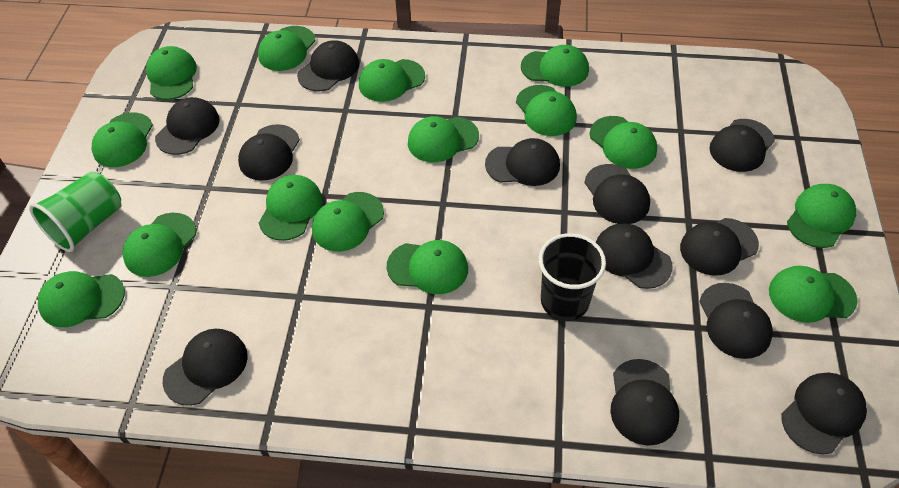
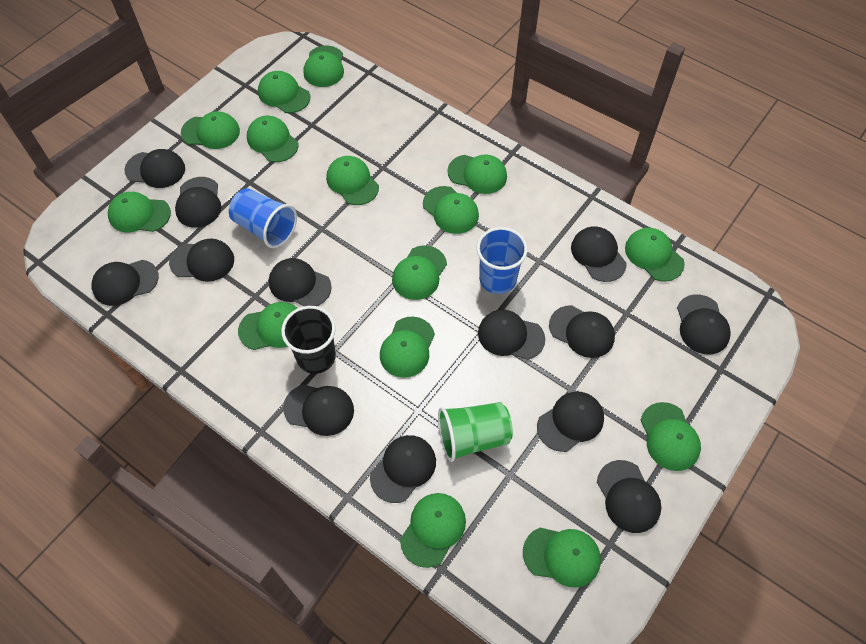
black cap: [155,97,220,155] [163,329,248,406] [238,124,300,181] [297,40,359,91] [485,138,560,186] [584,164,650,224] [596,223,673,289] [610,359,679,446] [680,218,759,276] [699,283,773,359] [710,119,775,172] [781,373,867,455] = 12 -> [92,260,159,306] [124,149,185,188] [169,239,234,282] [175,177,221,228] [269,258,332,306] [283,385,354,436] [370,435,436,503] [478,310,545,360] [537,392,604,452] [549,305,615,358] [571,226,627,282] [597,460,661,533] [677,294,731,354] = 13
blue cup: none = 0 -> [229,188,297,248] [477,227,528,294] = 2

